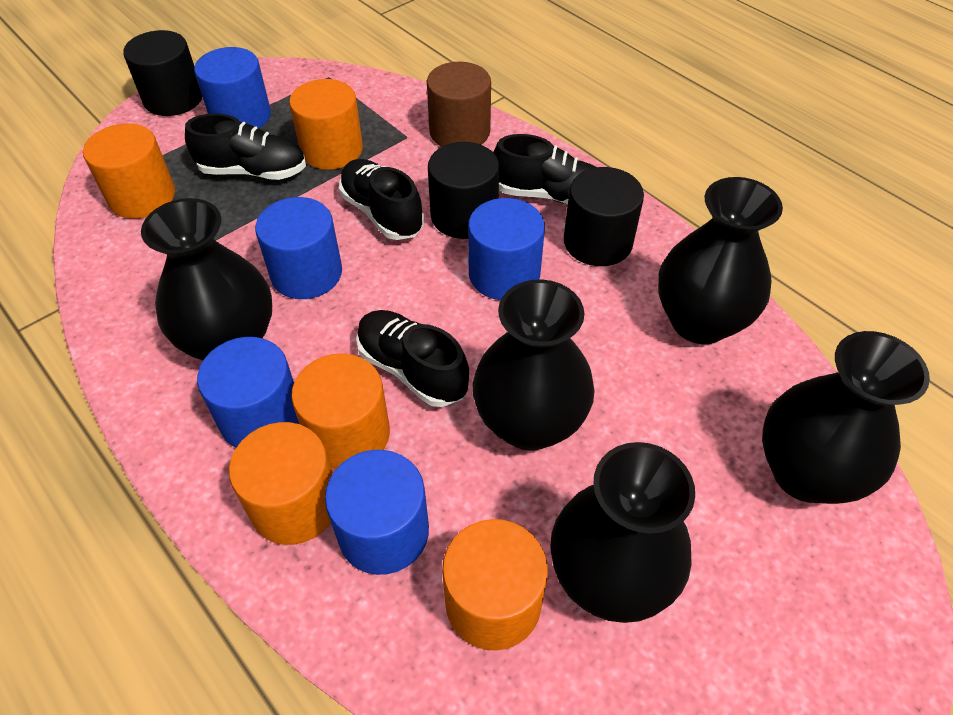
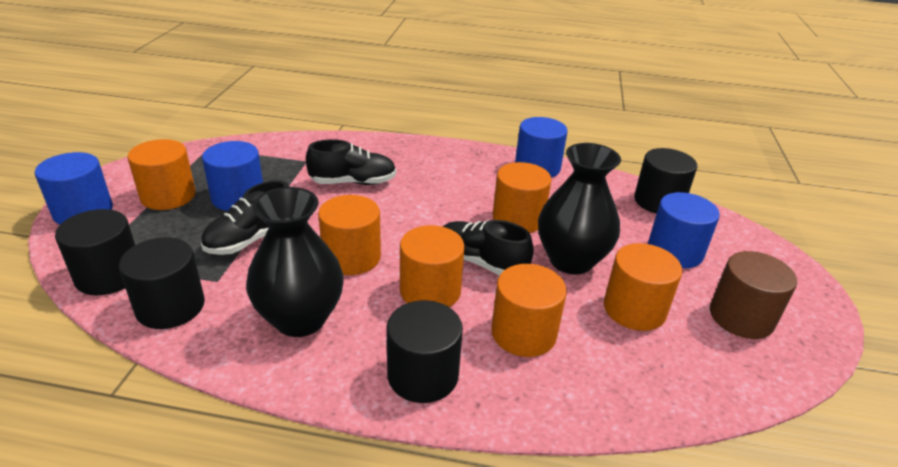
black cylinder: [123,30,202,116] [428,142,499,239] [564,167,644,266] = 3 -> [55,209,135,295] [119,237,205,329] [386,300,463,403] [634,148,697,214] = 4
black shoe: [185,114,306,180] [339,159,424,240] [356,310,469,407] [493,134,596,204] = 4 -> [201,180,289,255] [306,139,396,185] [443,220,534,275] = 3
black vase: [141,198,272,360] [472,279,595,451] [550,442,695,623] [658,177,783,344] [762,331,930,504] = 5 -> [246,187,344,337] [538,143,621,275] = 2
blue cylinder: [194,47,271,128] [197,337,299,448] [255,197,342,299] [325,450,429,575] [468,198,545,300] = 5 -> [35,152,113,225] [202,141,263,211] [515,117,568,178] [648,192,720,268] = 4
orange cylinder: [83,123,175,219] [229,422,333,545] [289,79,363,170] [291,353,390,469] [442,519,548,651] = 5 -> [128,139,196,210] [318,195,381,275] [400,225,465,307] [491,264,567,357] [493,162,552,233] [604,243,682,331] = 6

